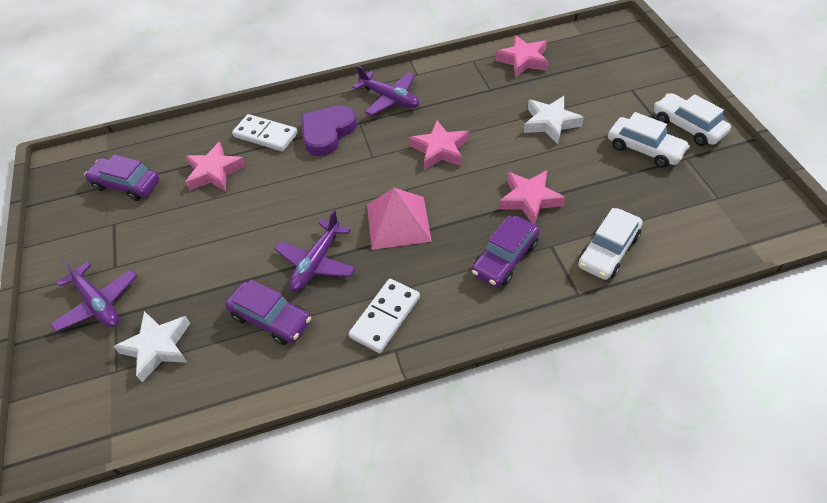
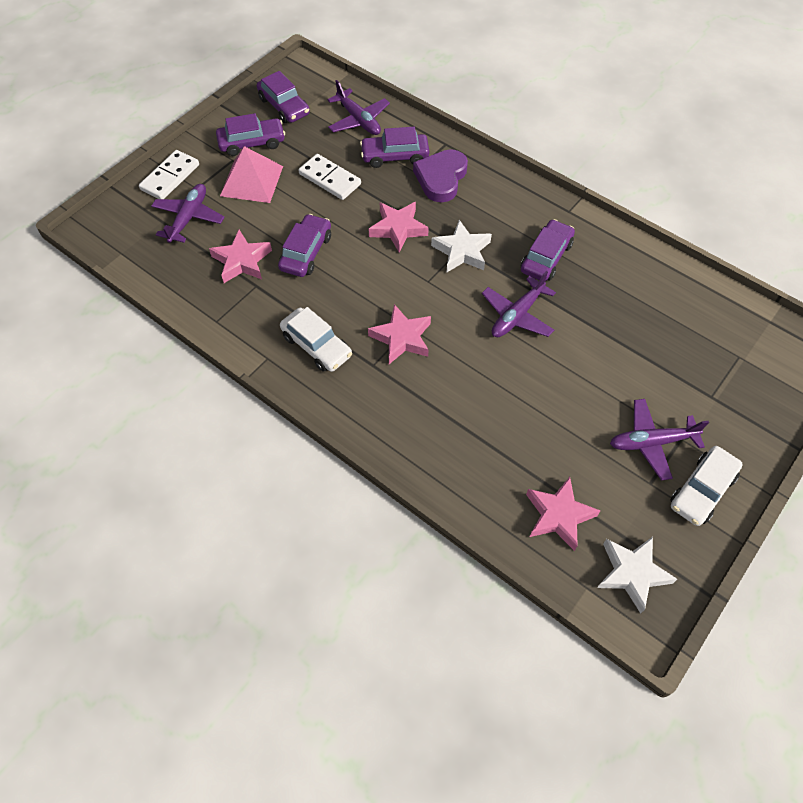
purple car: [84,155,160,201] [225,279,311,345] [471,216,540,287] = 3 -> [216,113,285,156] [257,71,310,123] [278,214,331,277] [360,127,429,168] [521,219,575,281] = 5
purple plane: [50,259,137,332] [274,210,356,292] [353,66,419,116] = 3 -> [151,184,225,243] [327,80,390,135] [482,271,556,337] [610,399,709,481] = 4
white car: [578,208,643,280] [608,112,690,168] [654,93,731,146] = 3 -> [280,307,352,372] [670,446,743,526] = 2

